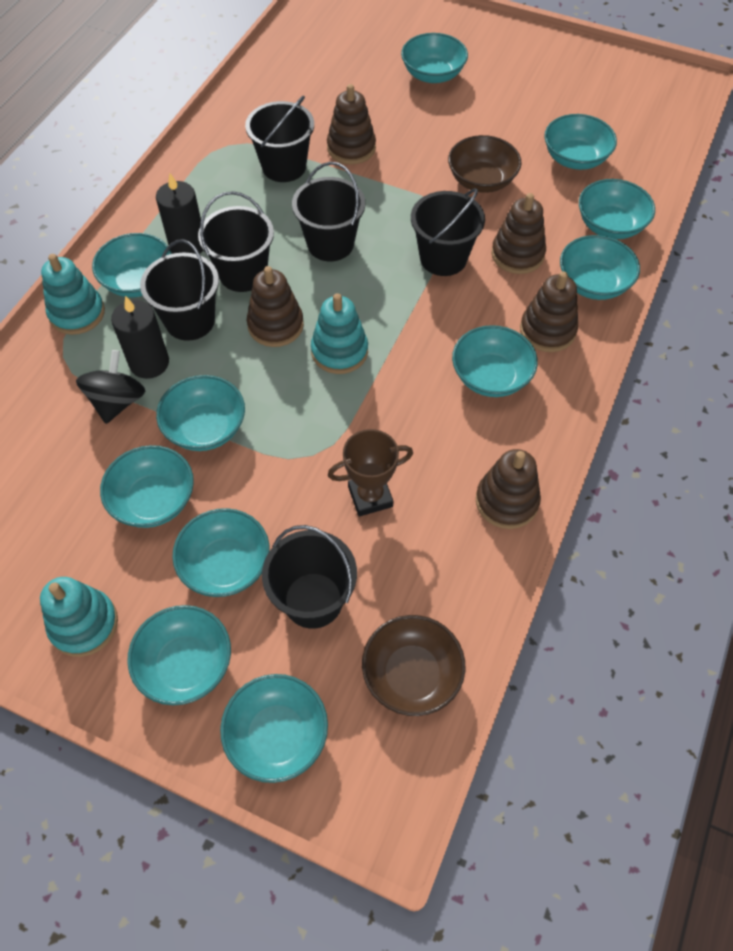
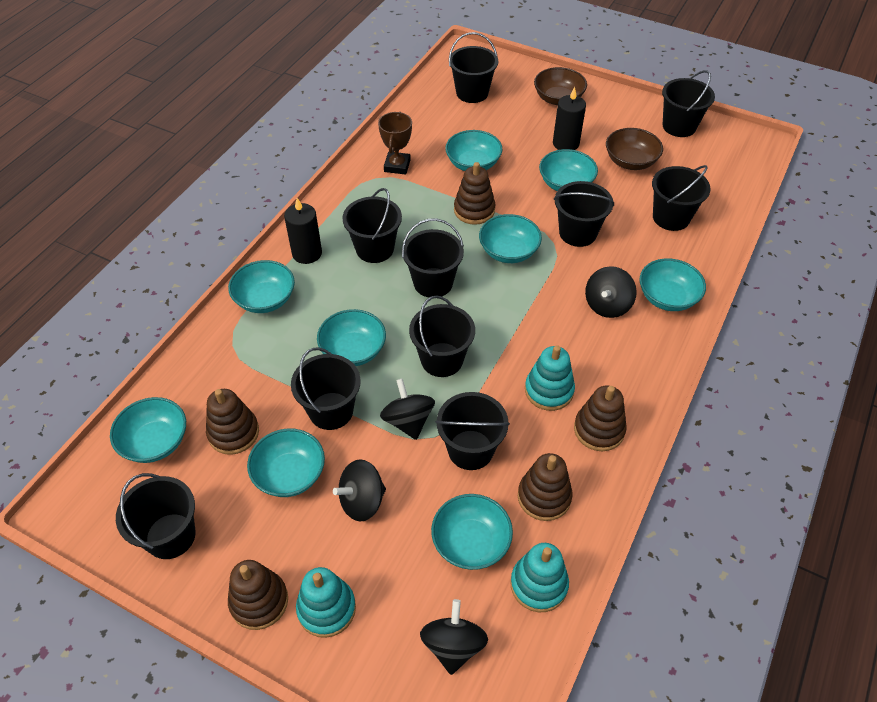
black bucket: [140,239,219,341] [198,191,274,292] [245,96,314,182] [262,525,357,629] [292,162,365,261] [411,188,485,276] = 6 -> [116,473,196,559] [291,348,361,430] [342,188,402,263] [402,218,464,297] [409,295,475,377] [435,392,510,470] [449,32,498,103] [554,181,614,247] [652,165,711,231] [662,70,715,137] = 10
black spinning top: [76,350,145,424] = 1 -> [333,459,386,522] [380,379,435,440] [420,599,488,675] [585,266,637,318] = 4
turquoise bowl: [92,233,172,297] [100,445,194,528] [127,605,231,705] [156,375,245,451] [172,508,270,597] [220,674,328,783] [401,33,468,83] [452,325,538,397] [544,114,617,170] [560,235,640,300] [579,179,655,239] = 11 -> [110,397,186,463] [228,260,295,313] [247,428,325,497] [317,309,386,366] [431,494,513,570] [445,130,503,171] [479,214,542,263] [539,149,598,191] [640,259,706,311] = 9

